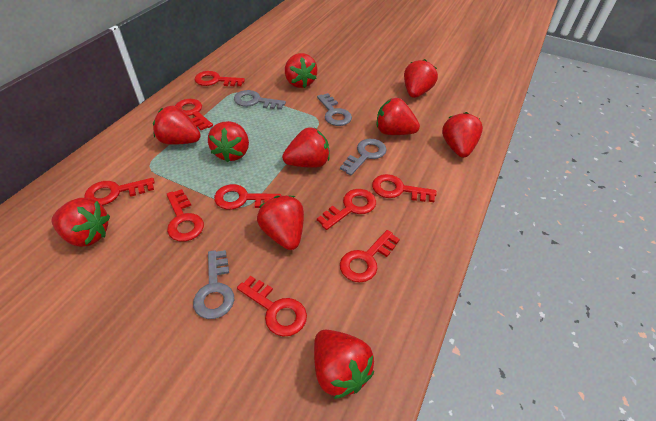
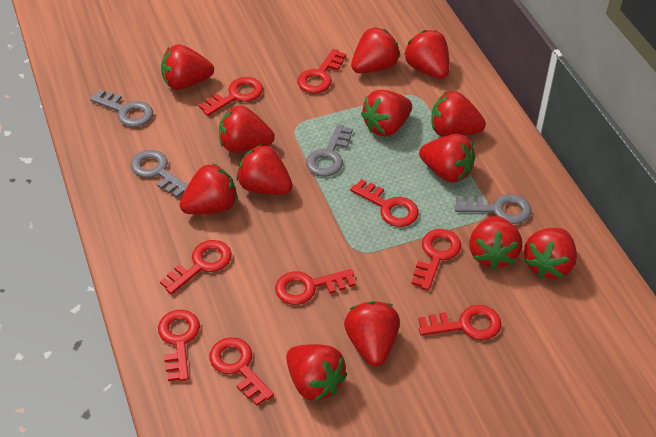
red strawberry: [52,198,110,247] [153,106,201,145] [208,121,249,162] [257,196,304,250] [282,127,330,168] [285,53,318,88] [314,330,374,399] [377,98,420,135] [404,59,438,98] [442,112,483,158] = 10 -> [161,44,214,90] [180,163,238,214] [219,106,275,153] [237,144,293,195] [286,344,347,402] [344,301,400,367] [351,27,400,73] [361,90,412,137] [404,30,450,79] [419,134,475,183] [431,91,486,137] [469,216,522,270] [524,228,577,279] = 13

